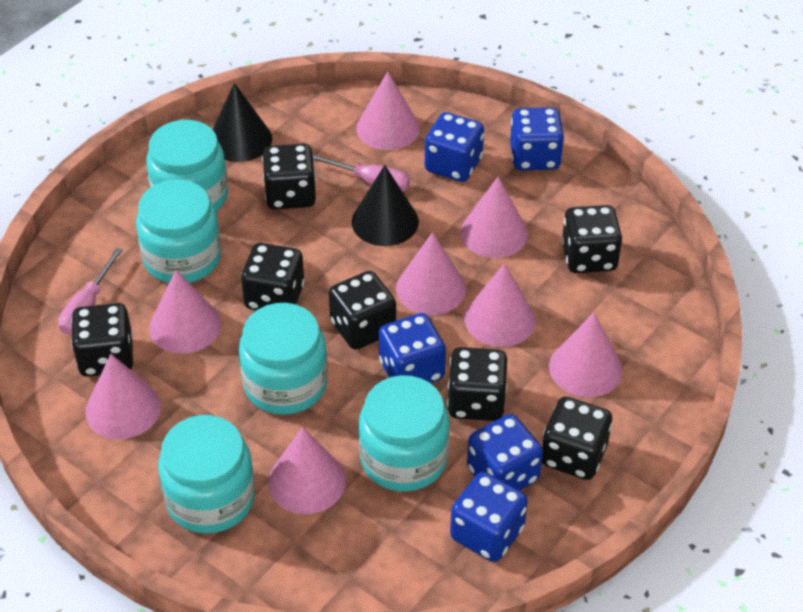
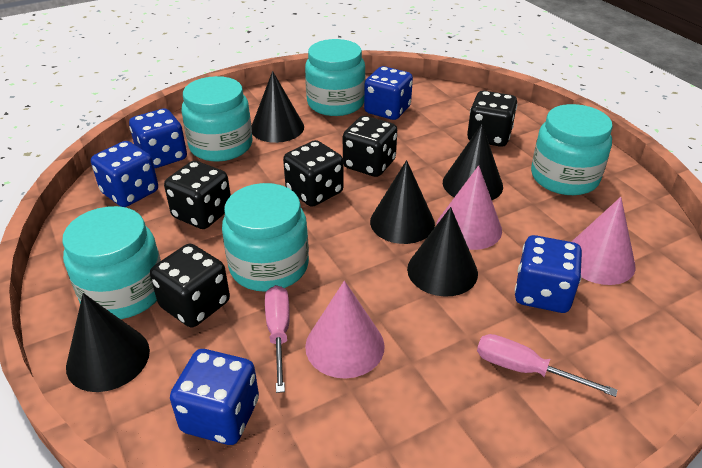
black cone: [212,83,272,162] [352,165,419,246] = 2 -> [66,293,150,392] [251,71,304,143] [370,160,435,244] [407,207,478,297] [443,124,503,200] = 5
black dice: [71,303,133,377] [241,243,305,310] [262,144,316,210] [329,271,396,350] [447,347,507,421] [542,397,612,480] [562,205,622,273] = 7 -> [150,244,230,327] [164,161,231,229] [283,140,344,207] [343,116,397,177] [467,91,517,147] = 5
pink cone: [85,354,161,439] [149,270,221,354] [268,427,346,514] [356,71,420,150] [396,232,466,315] [460,177,528,258] [464,263,536,347] [549,313,622,397] = 8 -> [305,281,385,379] [436,165,502,250] [572,197,636,285] = 3

